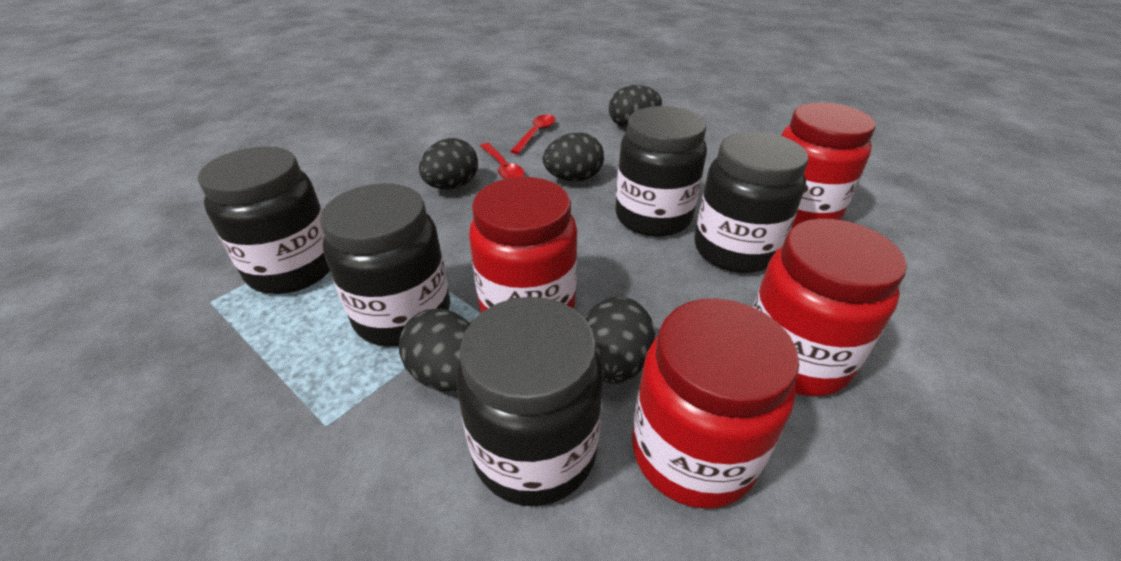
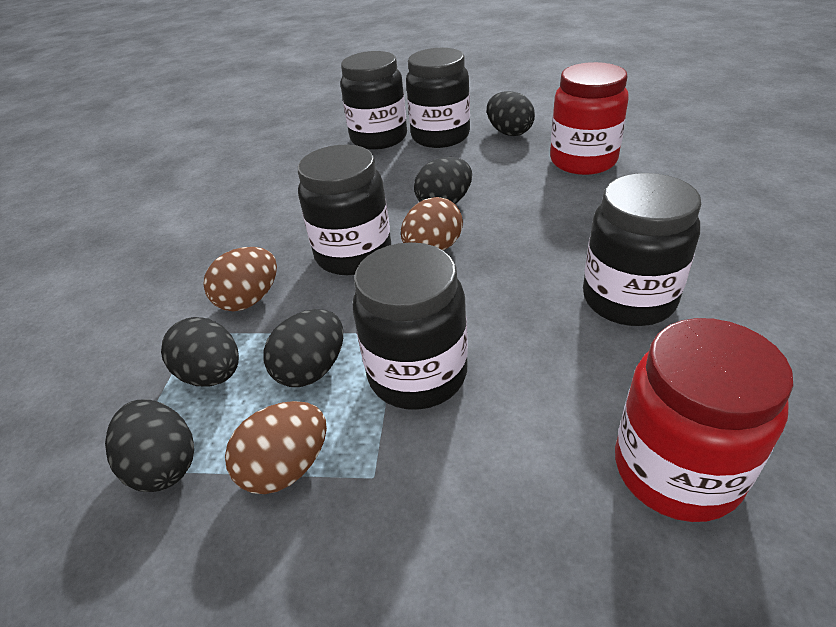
brown egg: none = 0 -> [203,247,277,312] [225,401,327,494] [401,197,463,250] = 3
red jar: [469,177,577,313] [632,298,799,509] [753,219,907,396] [781,103,876,229] = 4 -> [550,62,629,175] [615,318,793,522] = 2
red spoon: [480,143,525,179] [510,115,555,154] = 2 -> none = 0

